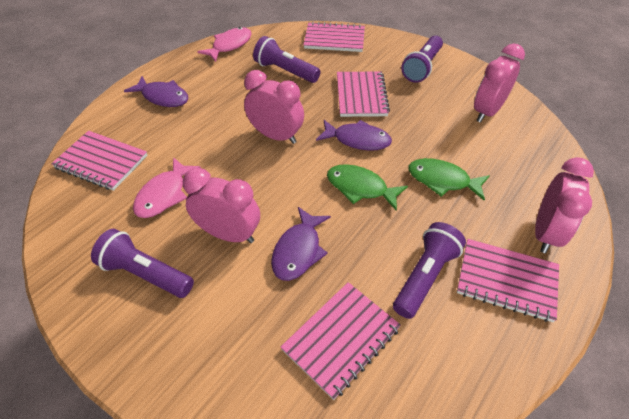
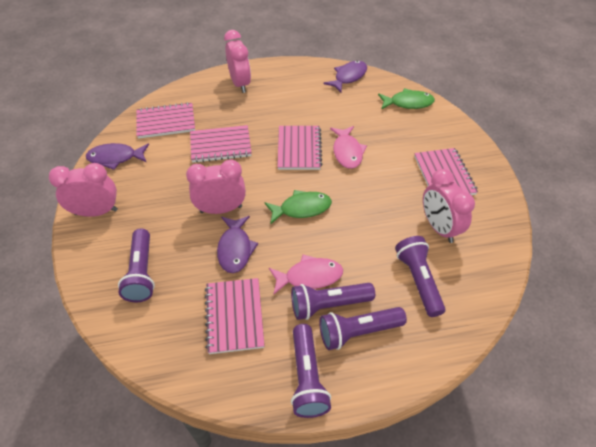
purple flashlight: [91,229,194,298] [253,36,320,83] [393,222,466,319] [401,36,443,83] = 4 -> [118,229,155,302] [291,283,375,320] [291,324,331,418] [319,307,407,350] [395,236,445,317] = 5

